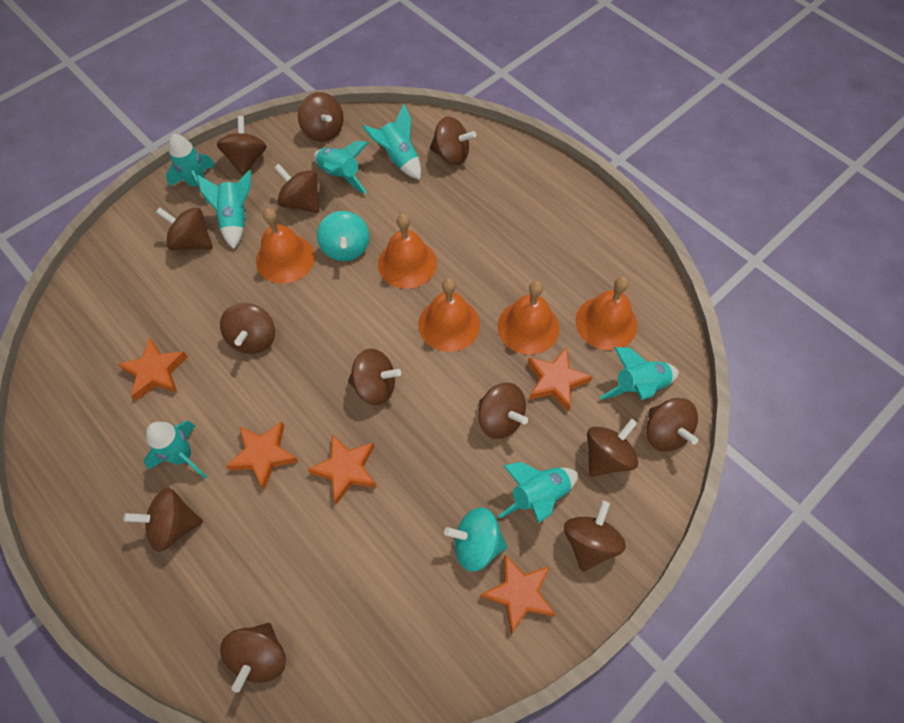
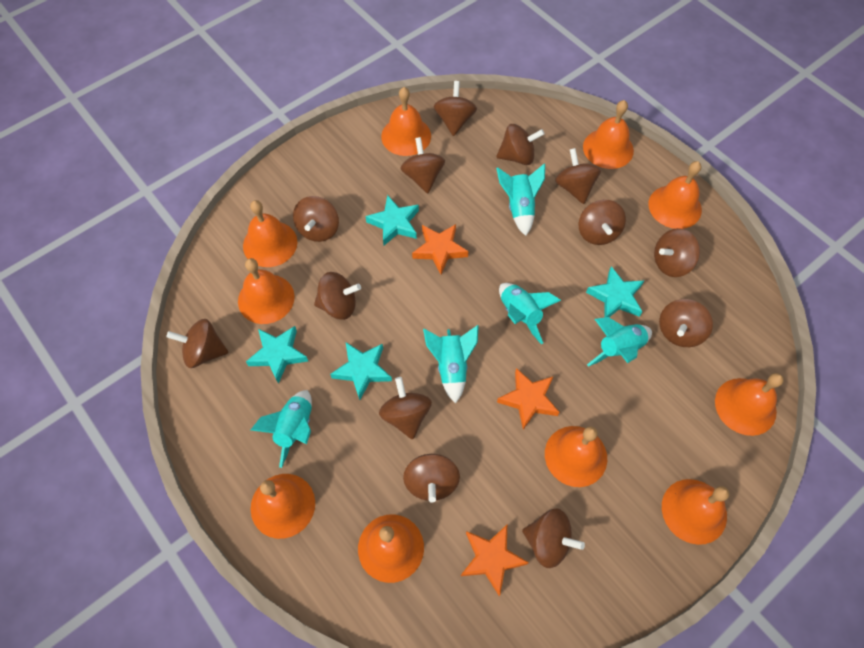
orange bell: [256,208,315,284] [378,214,437,289] [418,278,480,352] [498,281,559,355] [576,277,637,350] = 5 -> [238,258,295,324] [243,200,297,267] [251,474,315,539] [358,514,424,583] [381,87,431,156] [545,426,607,487] [583,100,634,169] [648,161,702,229] [662,479,729,545] [715,373,784,436] = 10
orange star: [118,338,188,401] [226,421,298,490] [307,434,377,504] [480,555,556,634] [528,347,593,412] = 5 -> [412,224,469,274] [461,525,529,596] [497,368,559,430] = 3
turquoise rocket: [144,421,207,479] [166,134,216,204] [197,170,251,249] [314,141,368,194] [362,104,421,180] [498,462,578,523] [600,347,679,400] = 7 -> [251,390,312,468] [423,325,479,404] [496,163,545,236] [499,283,561,344] [587,317,652,367] = 5
turquoise spinning top: [317,211,369,261] [444,507,507,572] = 2 -> none = 0
turquoise star: none = 0 -> [246,326,308,384] [330,342,392,400] [365,195,419,246] [586,266,644,317] = 4

